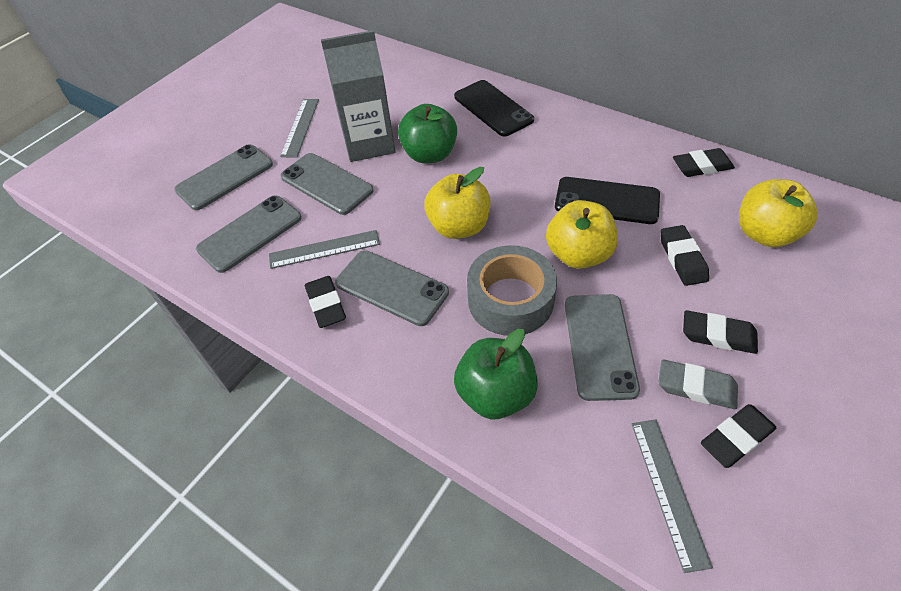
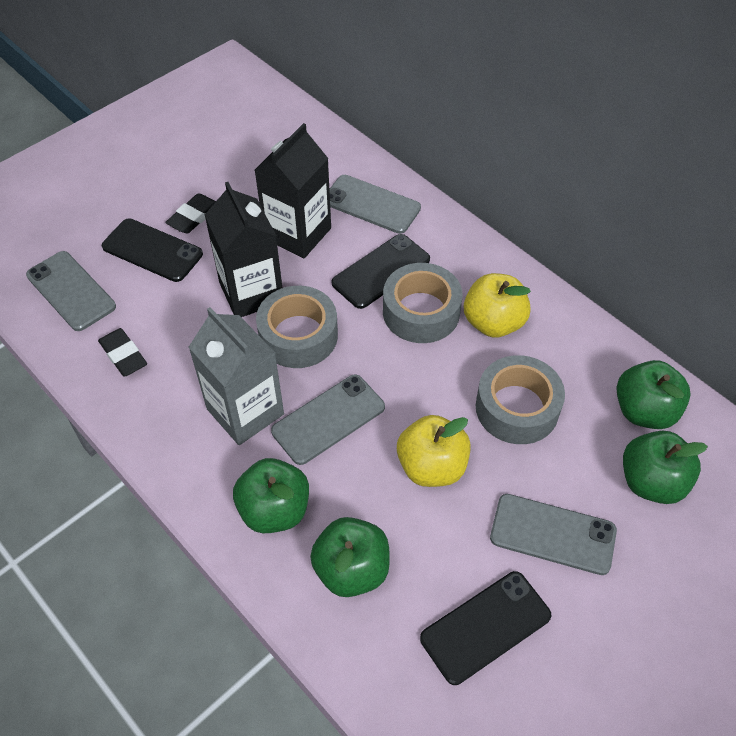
black carton: none = 0 -> [205,182,282,317] [255,123,331,258] = 2
black eraser: [305,276,346,328] [661,225,709,286] [673,148,735,177] [683,310,758,354] [701,404,776,468] = 5 -> [98,328,147,377] [165,193,216,233] = 2
black phone: [454,80,534,136] [555,177,660,224] = 2 -> [102,218,203,282] [332,234,430,309] [420,571,552,685] = 3
green apple: [398,104,457,163] [454,329,538,419] = 2 -> [233,458,309,533] [310,517,390,597] [617,360,691,429] [623,431,708,504] = 4
grey eraser: [659,360,738,409] = 1 -> none = 0
grey phone: [174,144,273,210] [196,196,302,273] [281,153,374,215] [335,250,449,326] [565,294,640,401] = 5 -> [26,251,116,331] [271,375,385,465] [329,175,421,234] [490,494,617,575] = 4
grey ruler: [269,230,380,269] [280,99,319,158] [632,419,713,573] = 3 -> none = 0
grey tape: [467,245,557,336] = 1 -> [256,286,338,368] [383,263,463,343] [476,355,565,444] = 3
yellow apple: [424,167,491,239] [546,200,618,269] [739,179,817,247] = 3 -> [397,415,471,487] [464,273,531,338] = 2

